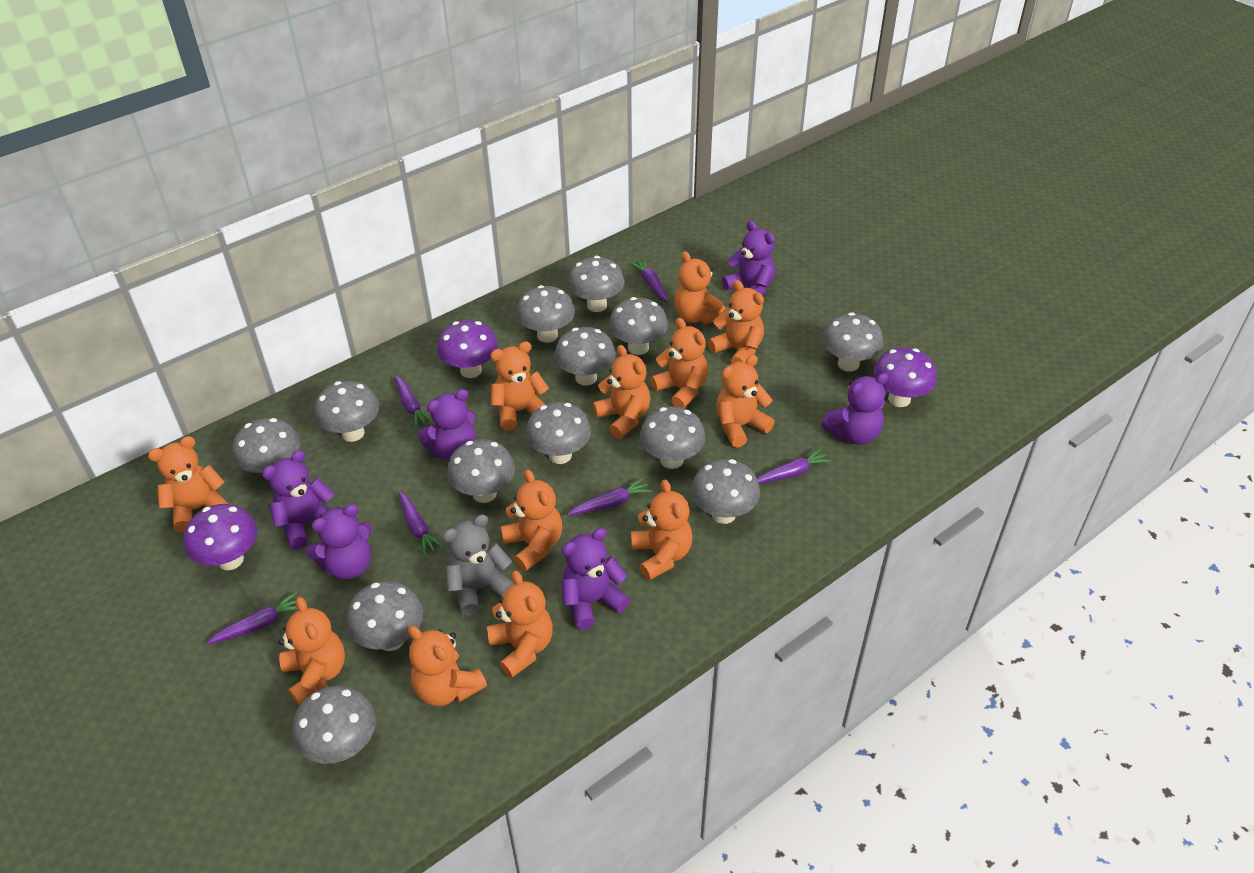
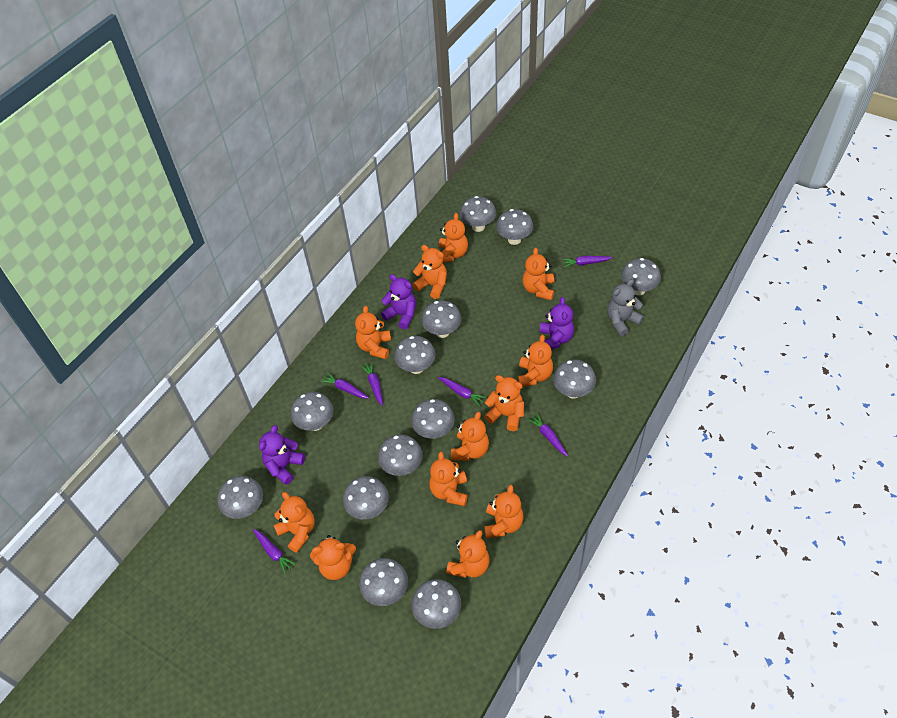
purple mushroom: [184,504,257,570] [437,320,498,378] [873,347,937,407] = 3 -> none = 0
purple teddy bear: [262,450,334,549] [306,504,372,580] [417,389,477,460] [561,528,630,630] [722,221,775,296] [821,373,889,445] = 6 -> [259,425,305,485] [381,274,416,329] [539,297,574,349] = 3

